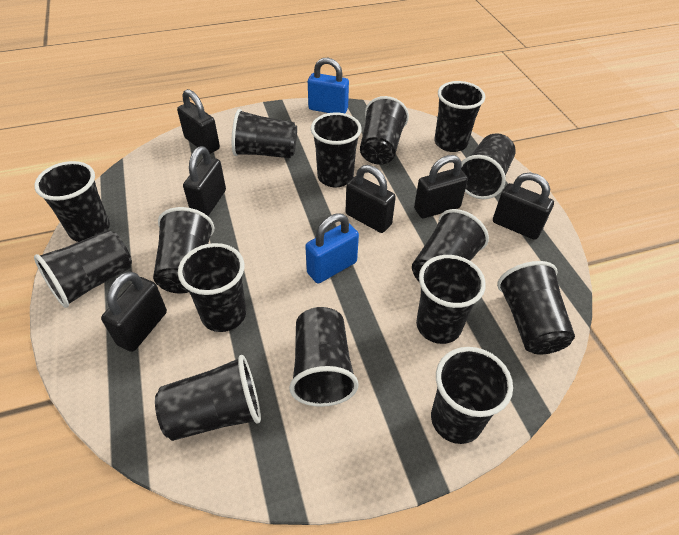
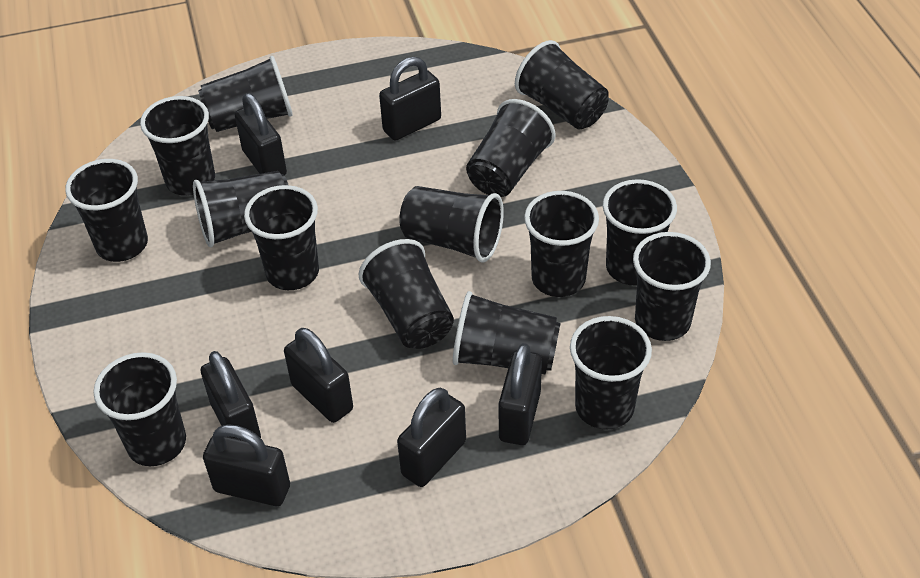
black padlock: [101,271,167,352] [177,89,220,154] [183,146,226,216] [346,165,396,233] [414,155,468,218] [493,173,554,240] = 6 -> [201,351,261,440] [203,424,290,506] [235,93,287,175] [284,328,353,423] [379,57,441,141] [397,388,466,487] [499,343,542,445] = 7
blue padlock: [305,213,359,283] [308,58,349,113] = 2 -> none = 0

